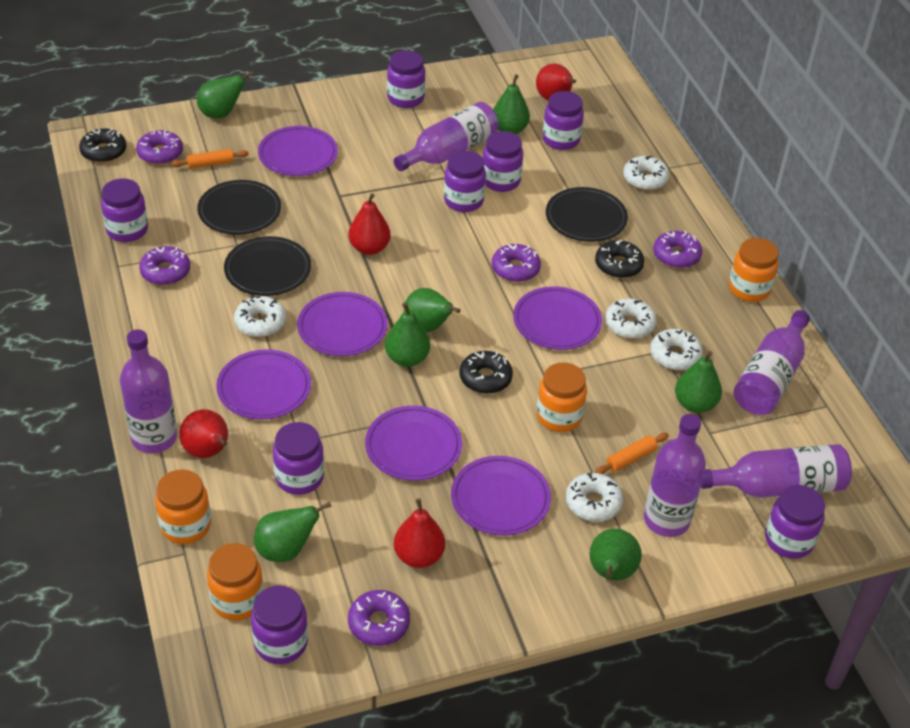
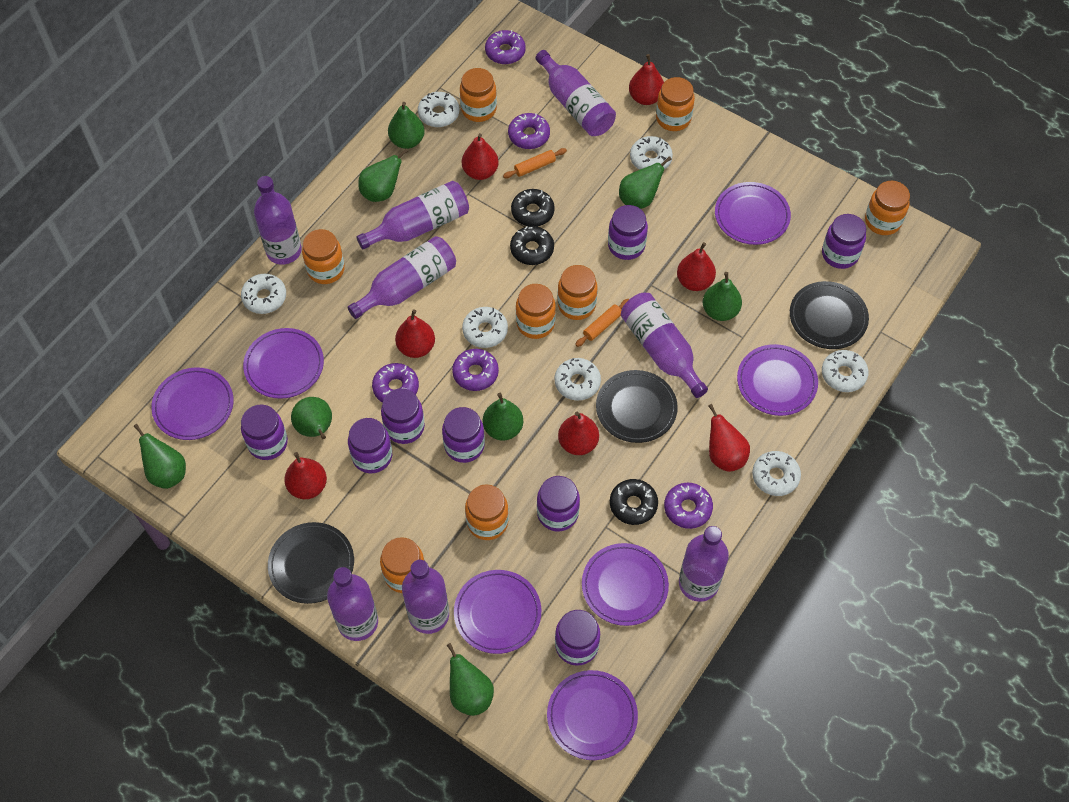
green pear: [197,71,254,118] [254,502,332,562] [385,302,430,367] [404,288,461,332] [493,74,530,134] [589,529,642,580] [675,351,722,413] = 7 -> [133,424,186,489] [291,397,332,439] [358,149,408,202] [388,102,425,149] [447,643,494,716] [483,393,523,440] [619,156,672,209] [703,272,742,321] = 8
orange jar: [155,469,211,544] [207,543,264,621] [536,362,587,432] [729,238,779,302] = 4 -> [302,229,345,284] [380,537,424,593] [460,68,497,122] [465,484,509,540] [516,284,556,339] [557,265,598,320] [656,77,695,131] [865,180,910,235] = 8
purple bottle: [120,329,177,453] [394,102,498,171] [644,414,706,537] [701,444,852,498] [734,310,810,415] = 5 -> [254,176,302,265] [327,567,378,641] [348,236,456,319] [357,181,469,249] [402,560,449,634] [536,50,616,136] [621,293,708,398] [679,526,729,602] = 8
purple plate: [216,349,311,420] [258,126,338,176] [297,292,388,356] [365,406,462,481] [451,456,551,536] [513,286,602,350] = 6 -> [151,367,234,440] [243,328,324,399] [454,570,541,654] [547,670,638,760] [582,543,669,626] [715,182,791,245] [737,344,818,416] = 7
red pear: [179,409,228,458] [348,193,391,255] [394,498,445,568] [536,64,576,100] = 4 -> [284,452,327,499] [395,309,435,358] [462,133,499,180] [558,412,599,455] [629,54,664,105] [677,242,716,291] [708,404,750,472] = 7
white donut: [234,296,286,337] [566,472,623,522] [605,299,656,339] [623,156,669,190] [650,329,703,370] = 5 -> [241,274,286,314] [418,92,459,127] [462,307,508,348] [554,358,601,401] [630,136,673,170] [752,451,801,496] [822,350,869,392] = 7

